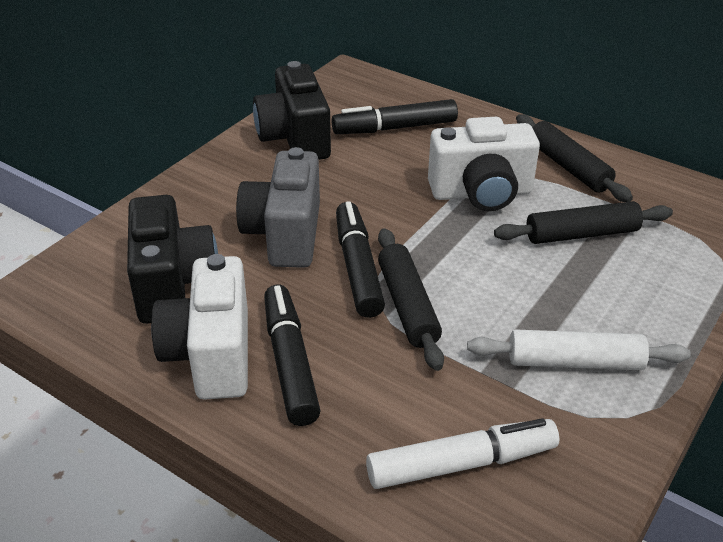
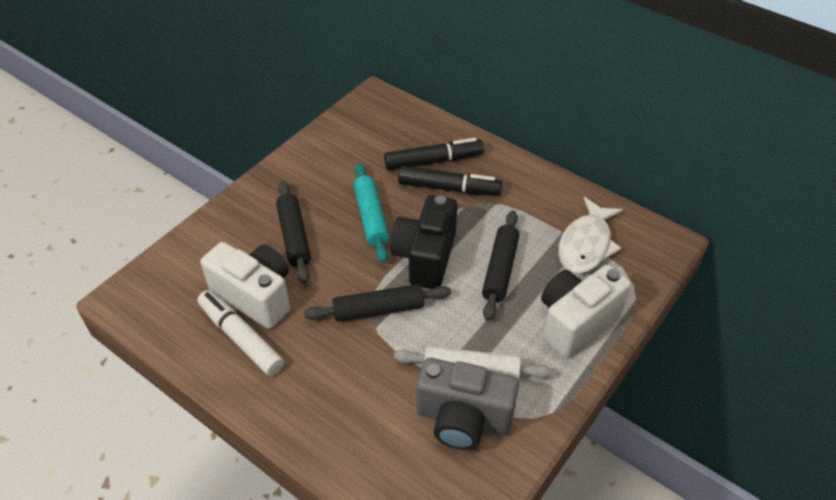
black camera: [127,195,218,324] [253,61,331,160] = 2 -> [390,195,457,289] = 1
black marker: [264,285,321,426] [332,99,458,134] [336,201,385,318] = 3 -> [384,138,484,170] [398,166,502,196] = 2
turquoise rolling pin: none = 0 -> [353,163,389,263] = 1
white fish: none = 0 -> [558,197,623,274] = 1

